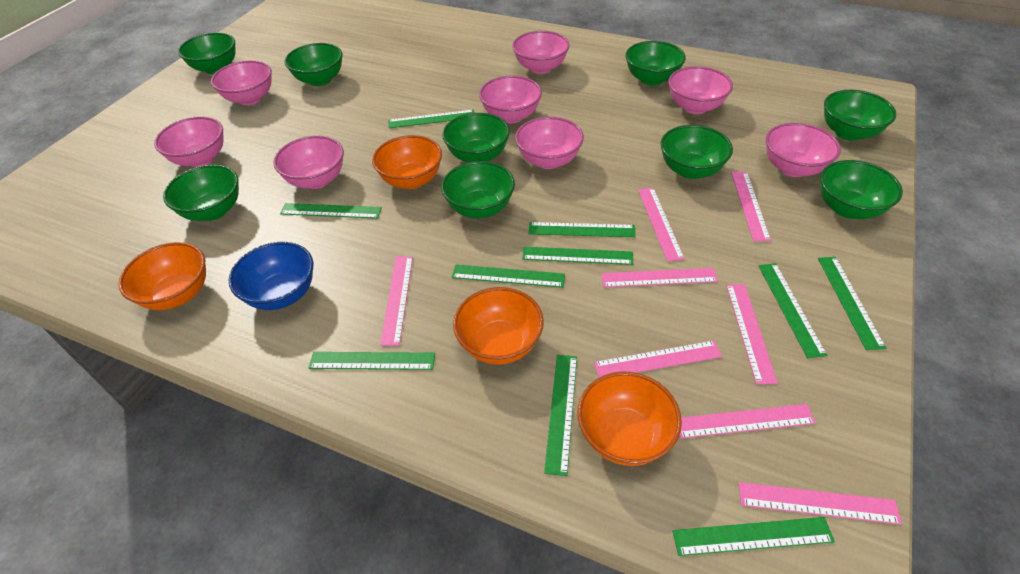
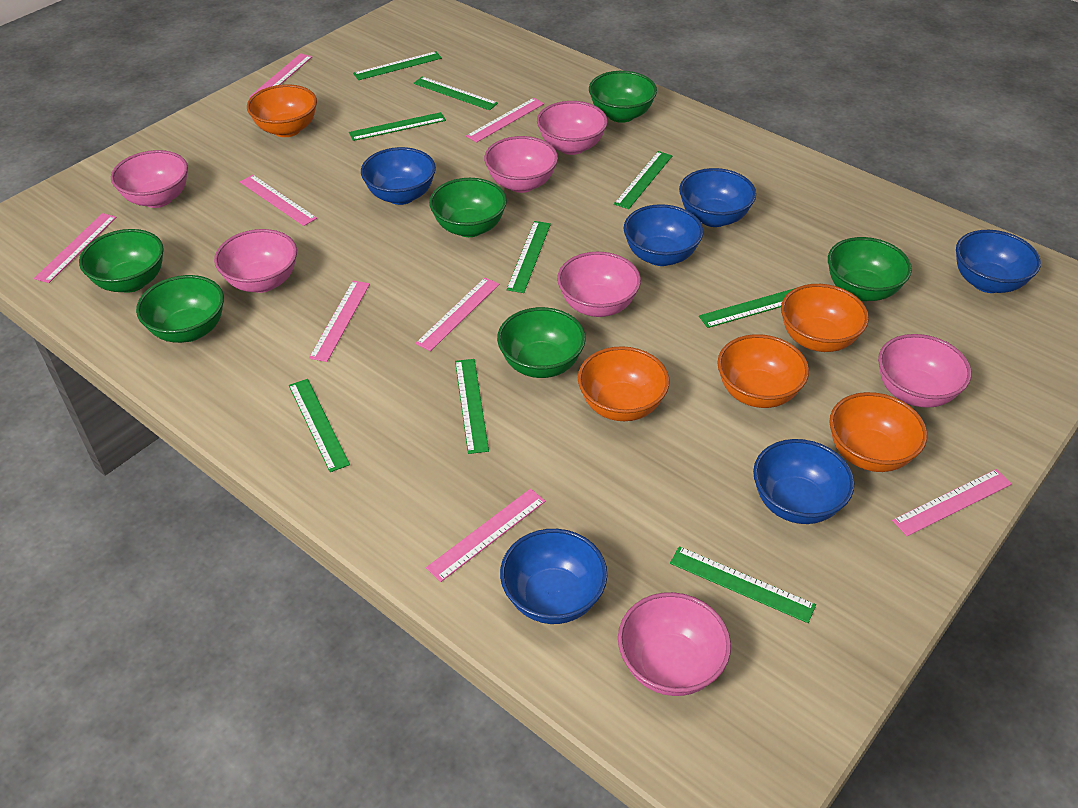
blue bowl: [229,242,313,310] = 1 -> [361,147,436,205] [500,529,607,624] [624,204,703,266] [679,168,756,227] [753,439,854,524] [956,230,1041,293] = 6
green bowl: [163,165,239,221] [178,32,236,74] [284,43,342,86] [441,161,515,218] [442,113,510,162] [625,41,686,86] [661,125,733,179] [820,160,903,219] [824,90,896,141] = 9 -> [79,229,164,293] [136,275,224,343] [429,178,507,237] [497,307,586,378] [589,71,657,123] [828,237,912,301] = 6
green ruler: [280,203,382,219] [309,352,435,370] [388,110,474,128] [452,264,565,288] [522,247,633,265] [529,222,636,237] [544,355,577,476] [672,517,835,556] [759,263,827,358] [818,257,886,350] = 10 -> [289,379,350,472] [349,112,446,141] [353,51,442,80] [413,77,498,110] [455,359,489,454] [506,221,551,293] [614,151,672,209] [670,546,816,623] [699,288,795,328] = 9
orange bowl: [118,242,206,310] [372,135,442,189] [453,287,544,365] [578,371,682,466] = 4 -> [247,84,317,137] [578,346,669,421] [717,334,809,408] [781,284,869,352] [830,392,927,472] = 5
pink bowl: [154,116,224,167] [211,60,272,105] [273,136,344,189] [479,76,542,124] [512,31,570,74] [515,117,584,169] [668,66,733,114] [766,123,841,177] = 8 -> [111,150,188,208] [214,229,297,293] [484,136,558,193] [537,101,608,155] [557,252,641,317] [618,592,731,696] [878,334,972,408] = 7

